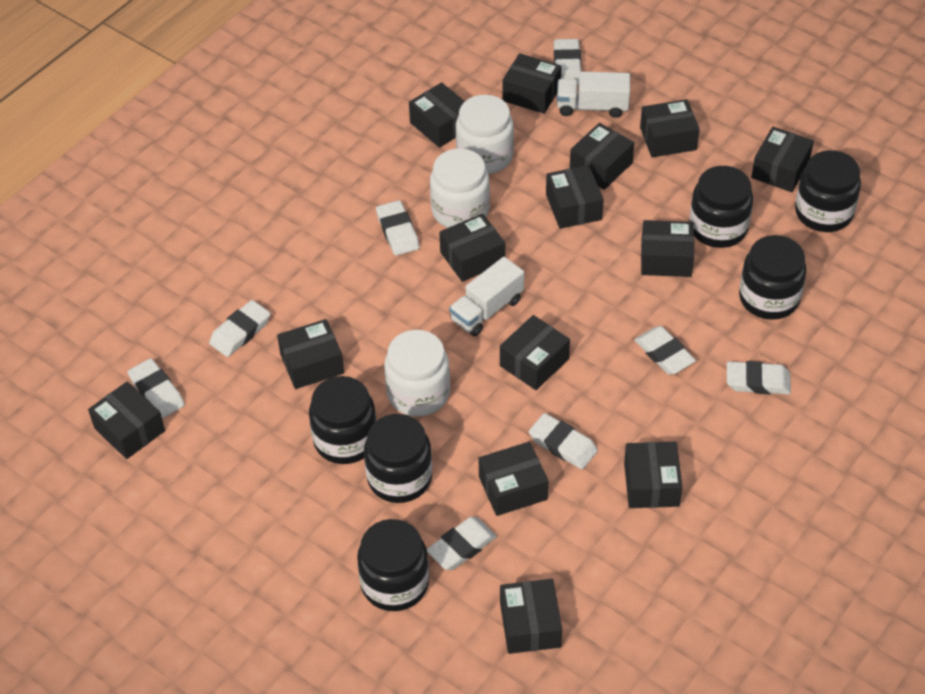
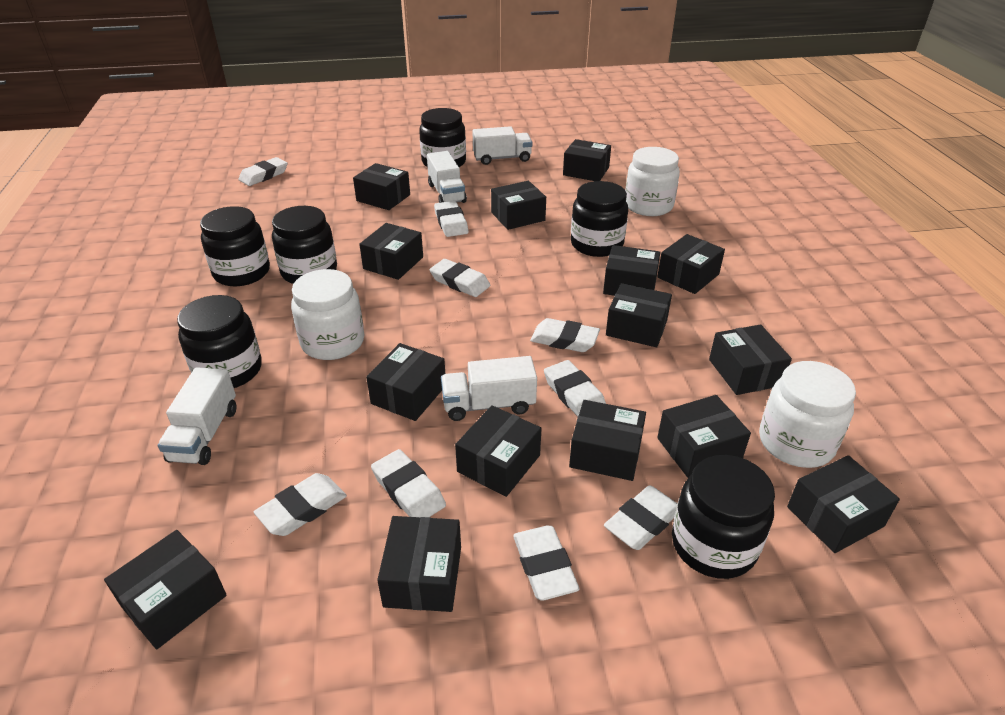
black box: [88,381,165,459] [277,319,344,389] [409,82,465,148] [439,213,505,282] [479,442,548,516] [500,315,570,390] [500,579,562,654] [502,53,561,114] [546,165,604,229] [570,123,634,190] [624,442,682,508] [640,99,700,157] [641,220,694,277] [751,127,814,192] = 14 -> [104,530,227,649] [353,163,410,210] [359,223,423,280] [366,343,445,421] [377,516,461,612] [455,405,541,497] [491,181,546,230] [563,139,611,181] [569,400,646,481] [603,245,660,296] [606,283,672,347] [657,234,725,294] [657,395,751,478] [709,324,792,395] [787,455,900,553] = 15
white eraser: [128,358,185,419] [209,300,270,357] [376,200,420,256] [427,517,497,570] [529,413,598,469] [554,39,581,85] [635,326,696,375] [727,361,791,394] = 8 -> [238,157,288,186] [254,473,347,536] [371,449,446,517] [429,259,490,297] [434,201,468,237] [513,526,580,601] [530,318,600,352] [544,360,606,417] [604,485,678,550] = 9
white truck: [449,257,524,336] [557,72,630,118] = 2 -> [158,367,236,465] [427,151,467,203] [441,356,537,421] [472,126,532,165] = 4

